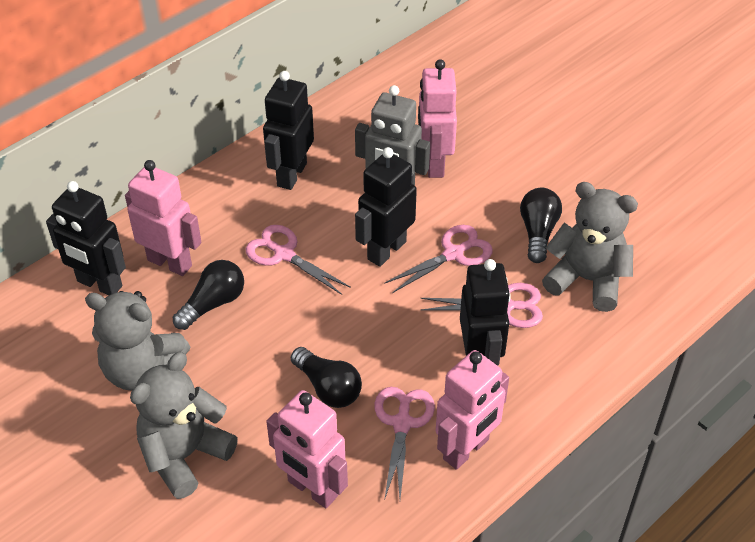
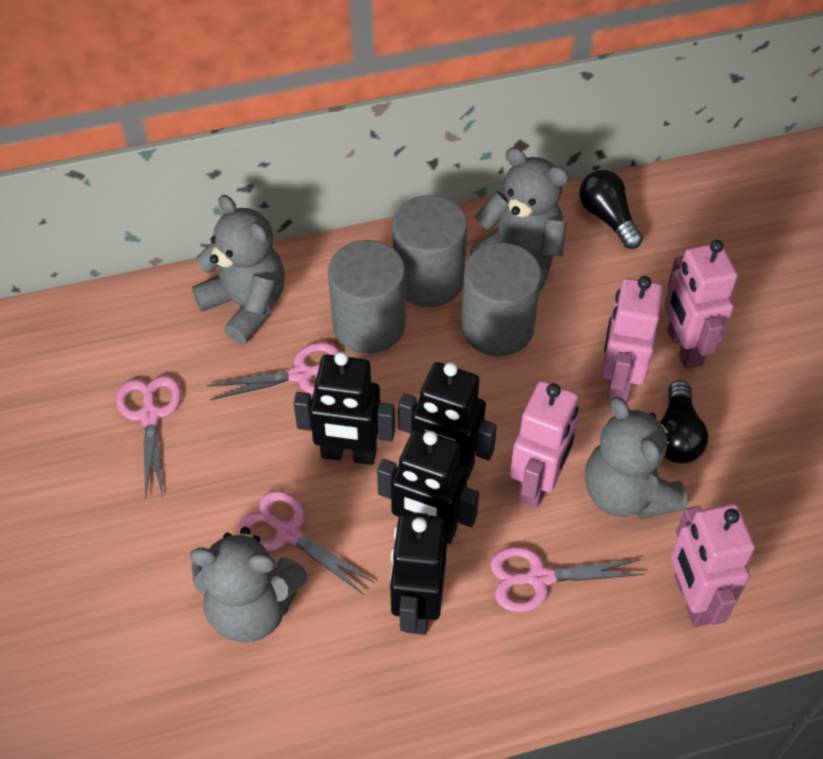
black light bulb: [173,260,244,330] [291,347,362,408] [520,188,562,263] = 3 -> [579,170,643,249] [660,380,708,463] = 2
grey cylinder: none = 0 -> [328,240,405,354] [392,195,467,307] [461,243,542,356] = 3
grey robot: [355,85,430,185] = 1 -> none = 0
grey teddy bear: [85,291,190,391] [130,352,238,499] [542,182,638,312] = 3 -> [190,527,307,642] [192,195,285,344] [470,147,569,291] [585,397,688,519] = 4

